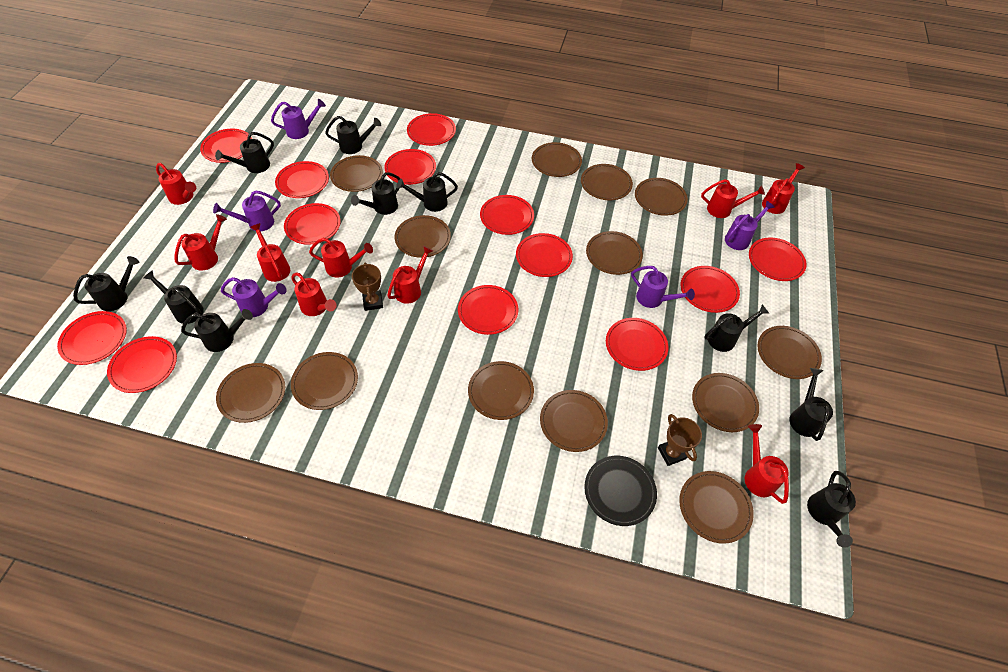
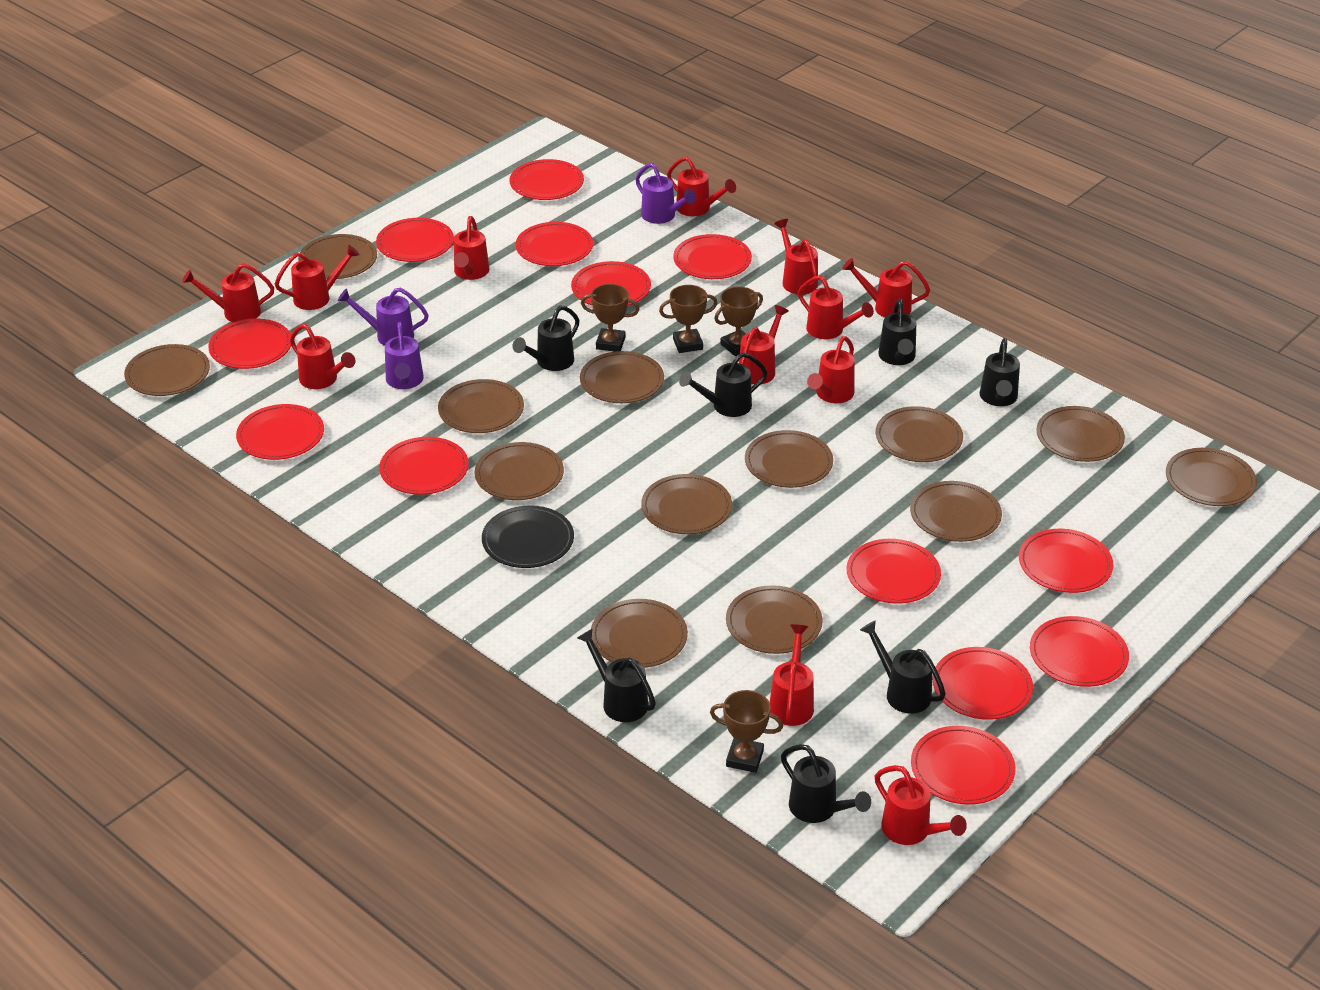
black watering can: [73,256,139,311] [144,270,204,324] [181,309,253,352] [215,132,274,173] [325,116,381,154] [351,172,400,215] [396,172,458,212] [704,304,770,352] [790,368,833,441] [807,471,856,548] = 10 -> [513,306,580,371] [577,628,656,722] [679,352,768,417] [781,744,871,823] [860,620,946,714] [878,298,916,365] [979,338,1020,406] = 7
brown trophy: [352,262,383,311] [658,414,702,466] = 2 -> [581,284,640,351] [659,285,718,353] [710,690,783,773] [714,287,763,356] = 4
purple watering can: [213,190,281,231] [221,277,287,317] [271,99,326,139] [631,266,695,308] [725,201,775,250] = 5 -> [338,288,428,346] [385,322,424,389] [635,163,696,224] = 3
red watering can: [156,163,196,205] [174,214,227,271] [250,223,290,282] [291,272,337,316] [309,238,373,278] [387,246,433,304] [701,179,765,218] [745,424,789,504] [762,163,805,214] = 9 -> [182,263,274,322] [275,245,359,310] [290,324,356,389] [454,216,489,280] [667,156,736,216] [739,305,789,384] [770,624,814,726] [774,219,818,294] [798,275,874,339] [807,336,855,403] [842,258,930,318] [874,765,967,845] = 12

